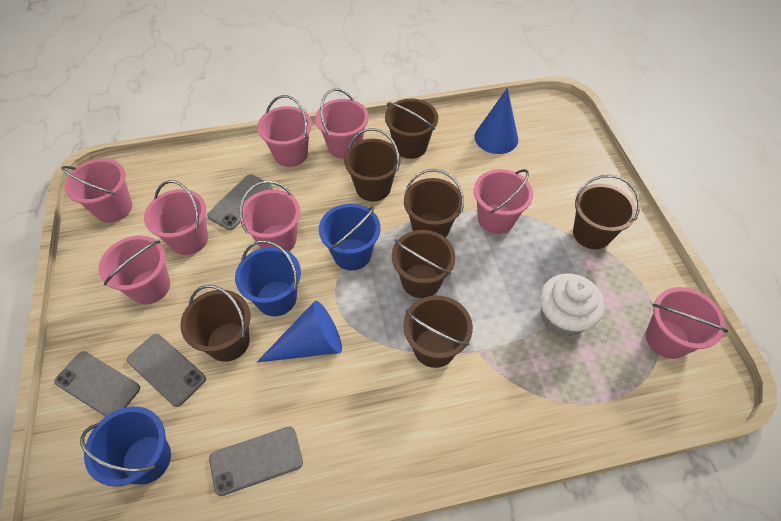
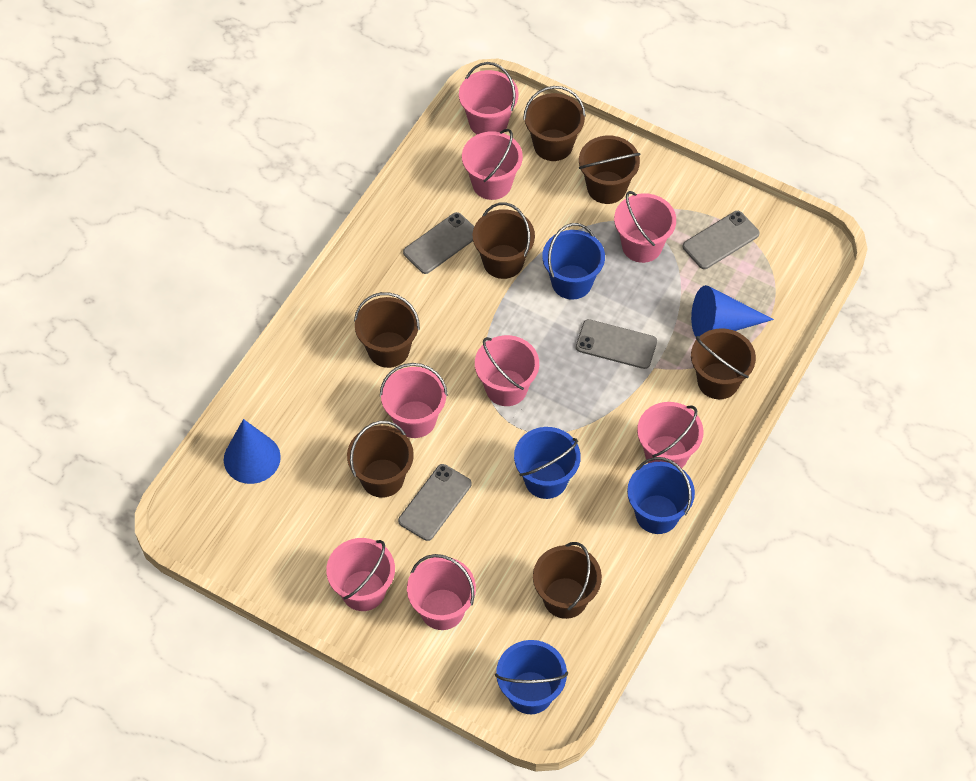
blue bucket: [80,406,171,487] [235,240,301,316] [319,204,380,270] = 3 -> [495,640,568,714] [514,427,581,499] [542,223,605,300] [627,457,695,534] = 4
white cupcake: [540,273,605,337] = 1 -> none = 0

